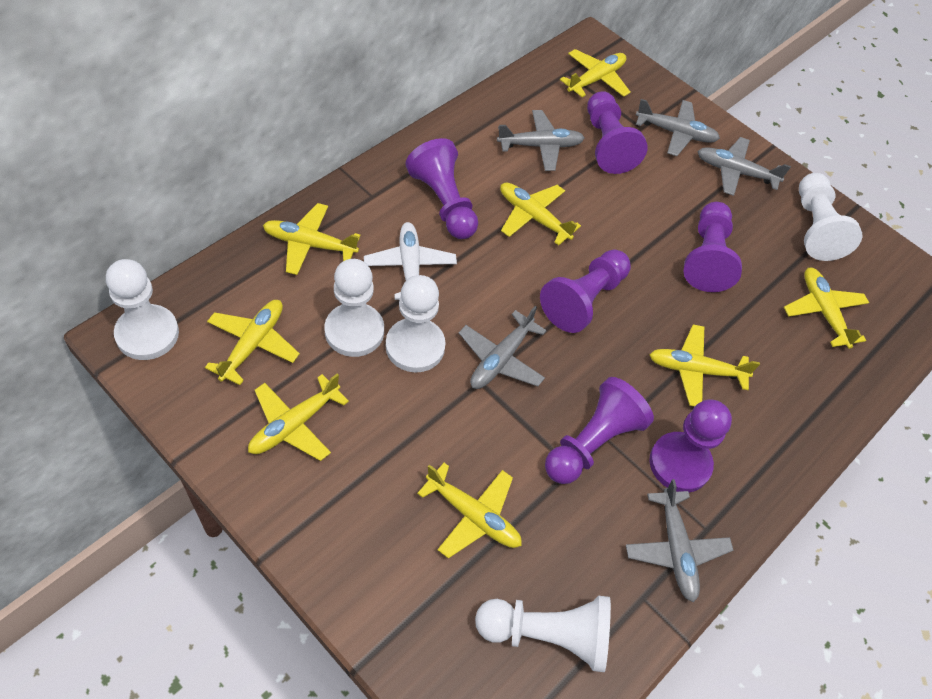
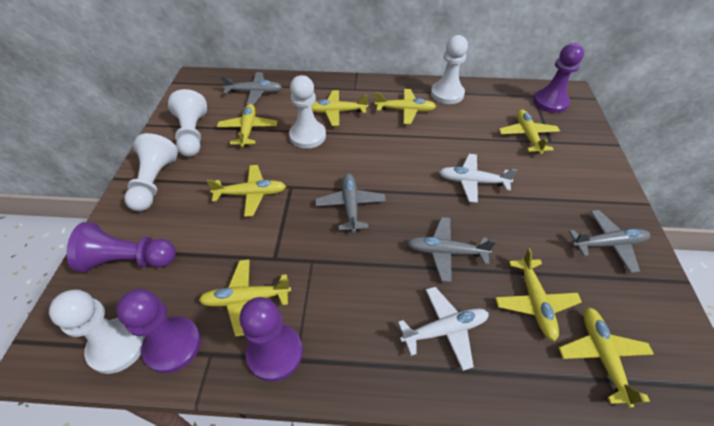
grey plane: [459,306,547,389] [497,110,585,171] [626,479,733,602] [636,99,720,156] [697,137,791,196] = 5 -> [220,72,282,105] [315,173,386,233] [407,217,496,282] [569,210,650,273] = 4
purple pawn: [405,138,478,239] [540,250,631,333] [545,377,654,484] [587,91,648,174] [649,399,732,493] [683,202,742,292] = 6 -> [67,222,176,272] [116,289,201,373] [240,297,303,382] [533,43,584,113] = 4
white plane: [364,222,457,300] = 1 -> [398,287,489,371] [439,154,517,203] = 2

